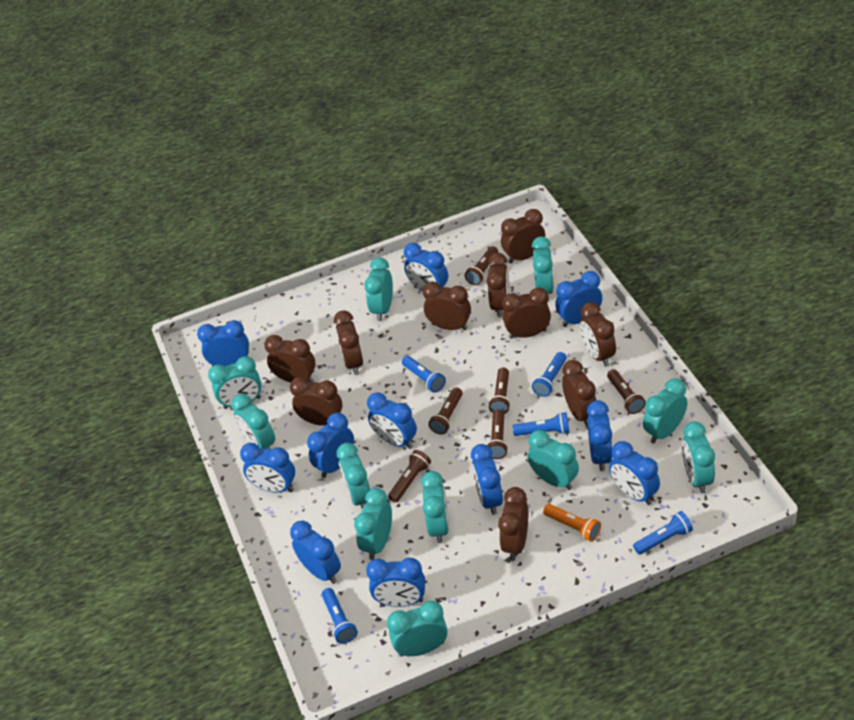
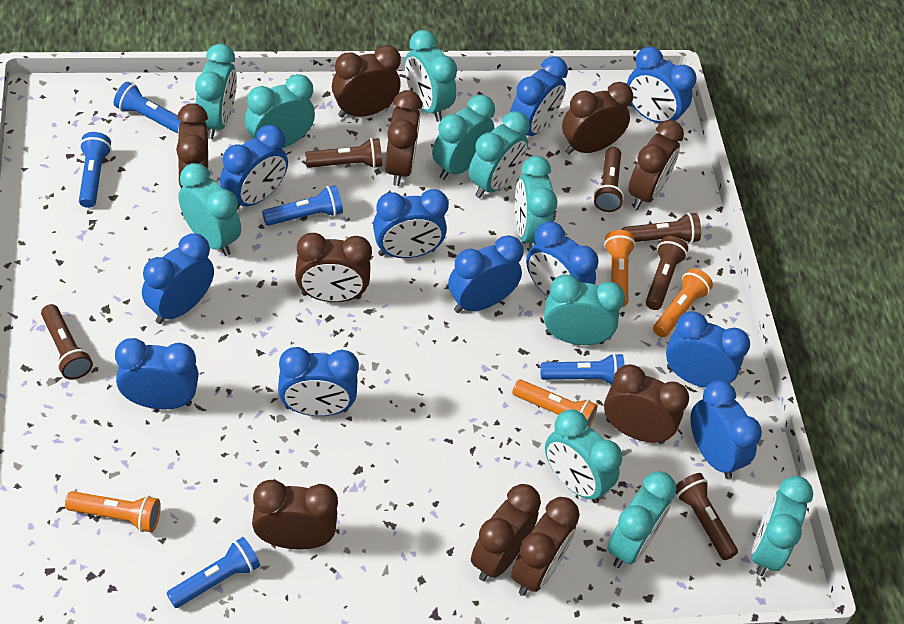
orange flashlight: [543,504,601,542] = 1 -> [65,491,161,532] [512,379,598,427] [604,230,636,307] [653,268,713,337] = 4

